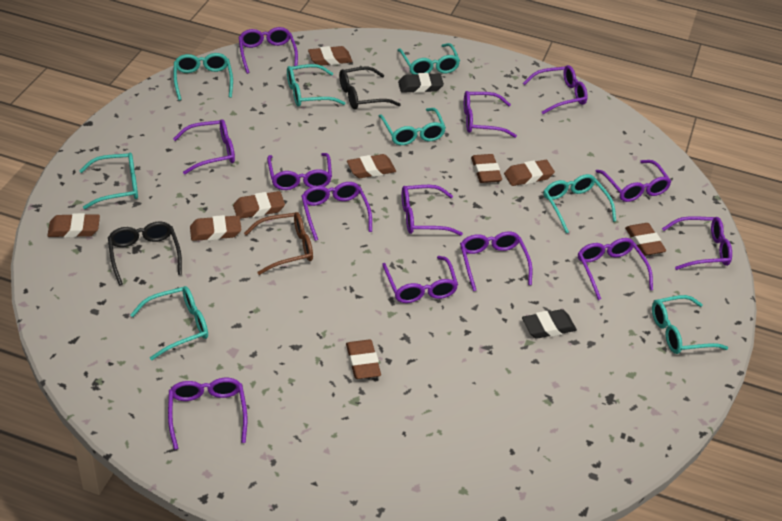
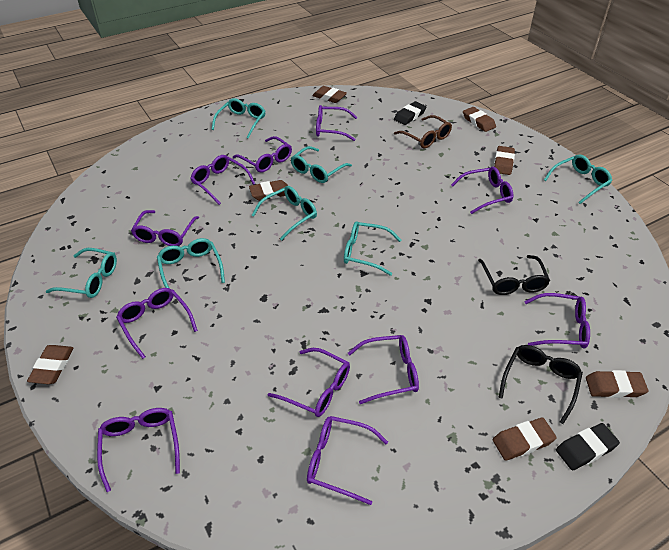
brown eraser: [47,213,100,238] [190,215,242,241] [233,191,285,219] [308,46,353,66] [346,340,381,379] [347,154,396,178] [471,154,502,183] [504,160,555,186] [625,223,666,256] = 9 -> [27,345,73,384] [249,180,288,201] [312,86,347,103] [463,107,496,132] [493,417,557,461] [494,146,515,175] [586,370,648,398] = 7
purple glasses: [168,378,247,450] [173,119,235,174] [239,27,298,74] [267,153,332,190] [301,182,372,241] [382,256,458,303] [402,185,463,236] [460,232,532,291] [464,91,517,138] [523,65,588,114] [578,238,653,300] [595,160,672,202] [662,216,732,270] = 13 -> [97,408,180,492] [116,288,198,359] [131,210,199,246] [190,155,255,205] [233,136,292,173] [268,348,350,417] [307,416,388,505] [316,105,357,141] [348,335,419,404] [451,167,513,214] [524,293,590,349] = 11
turquoise glasses: [79,153,138,209] [130,286,208,360] [173,53,233,100] [287,64,345,107] [379,108,446,145] [397,43,460,74] [544,174,616,233] [652,295,728,354] = 8 -> [46,248,117,298] [157,238,225,288] [211,98,266,139] [252,186,317,241] [291,146,352,183] [344,221,401,276] [544,155,612,204] = 7

